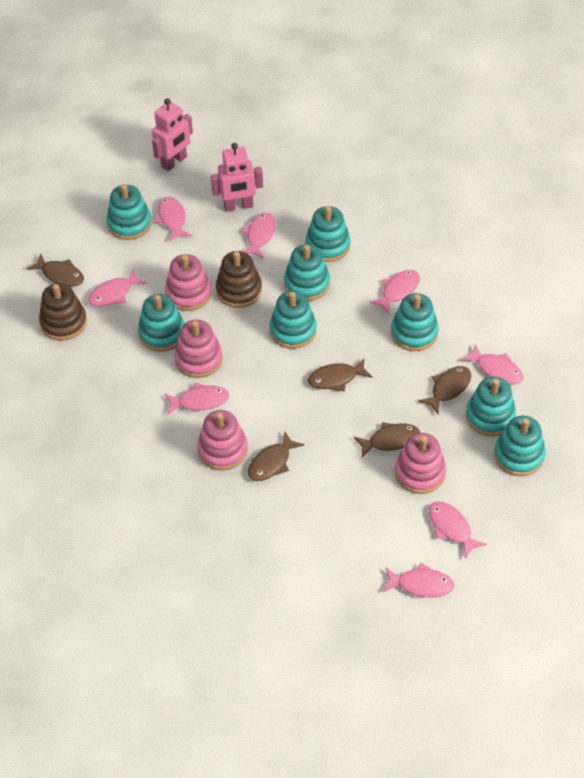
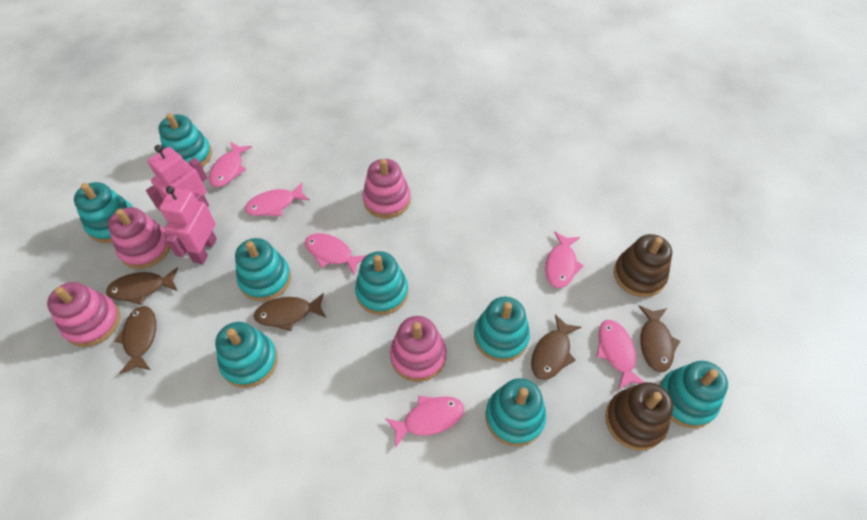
pink fish: [88,269,147,307] [155,197,192,242] [164,383,229,415] [242,213,276,259] [369,270,420,315] [383,563,454,597] [429,502,487,559] [461,344,524,385] = 8 -> [209,142,252,187] [245,182,310,216] [305,233,367,275] [385,396,464,448] [545,231,584,288] [596,320,645,390] = 6

